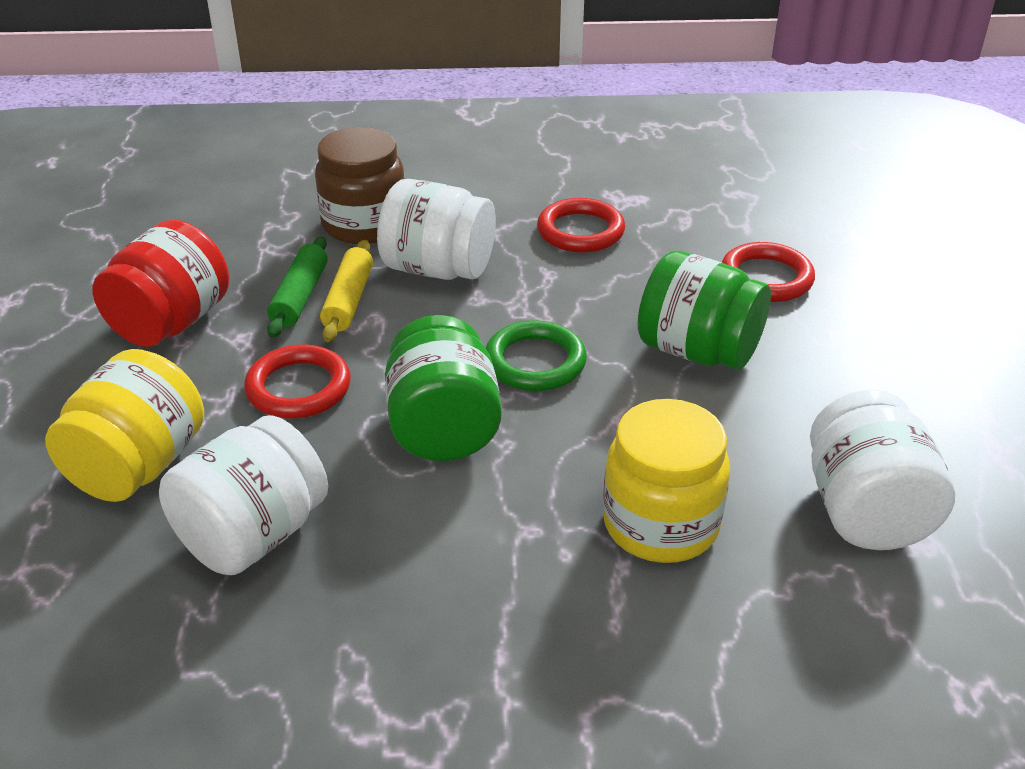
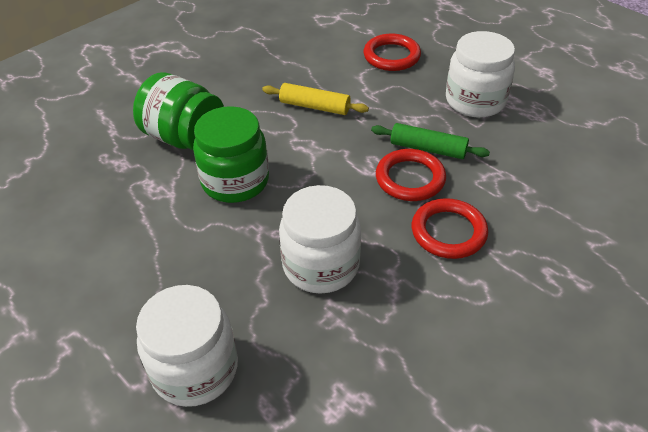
brown jar: [315,127,404,244] = 1 -> none = 0
green ring: [486,320,587,391] = 1 -> none = 0
red jar: [92,220,229,347] = 1 -> none = 0
yellow jar: [45,349,204,502] [603,399,730,563] = 2 -> none = 0

